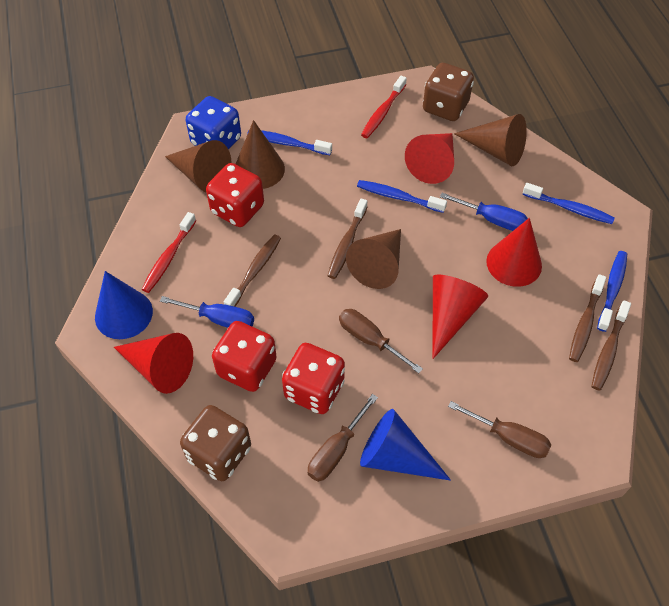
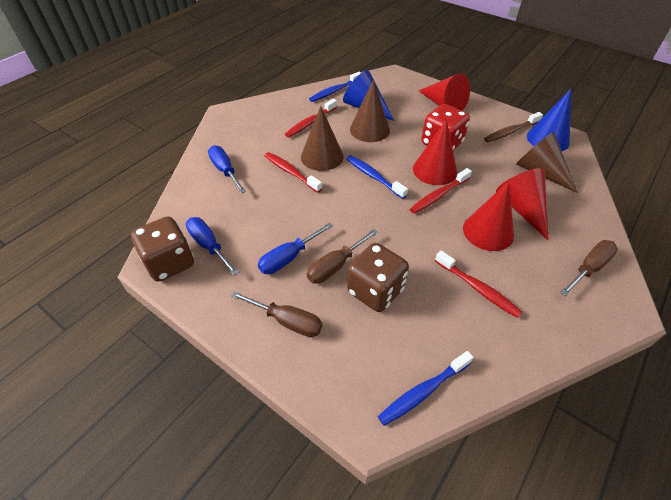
blue dice: [186,96,241,149] = 1 -> none = 0
blue screwdriver: [160,296,254,328] [440,193,528,231] = 2 -> [186,217,239,276] [208,145,246,193] [258,222,333,274] = 3
blue toothbrush: [247,129,332,155] [357,180,447,213] [522,183,615,224] [597,251,627,332] = 4 -> [309,72,361,102] [346,155,408,199] [378,351,474,426] = 3
brown cone: [165,140,232,192] [236,120,285,189] [346,229,401,289] [454,114,527,166] = 4 -> [301,106,344,171] [350,79,390,142] [516,131,578,193] = 3
brown toothbrush: [224,234,281,307] [327,199,367,279] [569,274,606,362] [591,300,631,391] = 4 -> [484,112,543,142] = 1
red dice: [206,163,264,227] [212,321,277,392] [282,343,345,414] = 3 -> [422,104,470,150] = 1
red toothbrush: [142,212,196,293] [361,76,407,138] = 2 -> [265,152,322,193] [285,99,337,138] [410,168,472,214] [435,251,522,318] = 4

